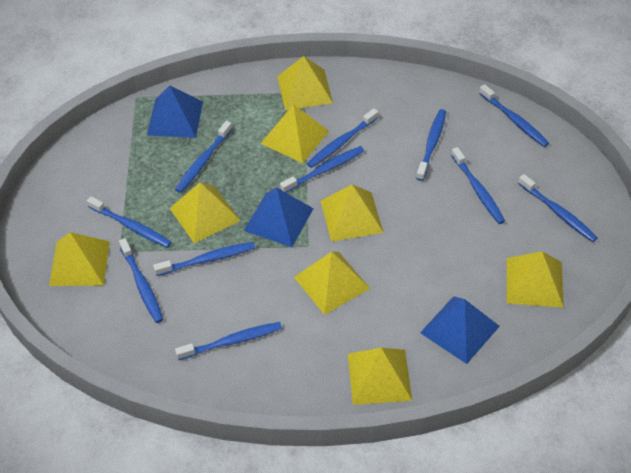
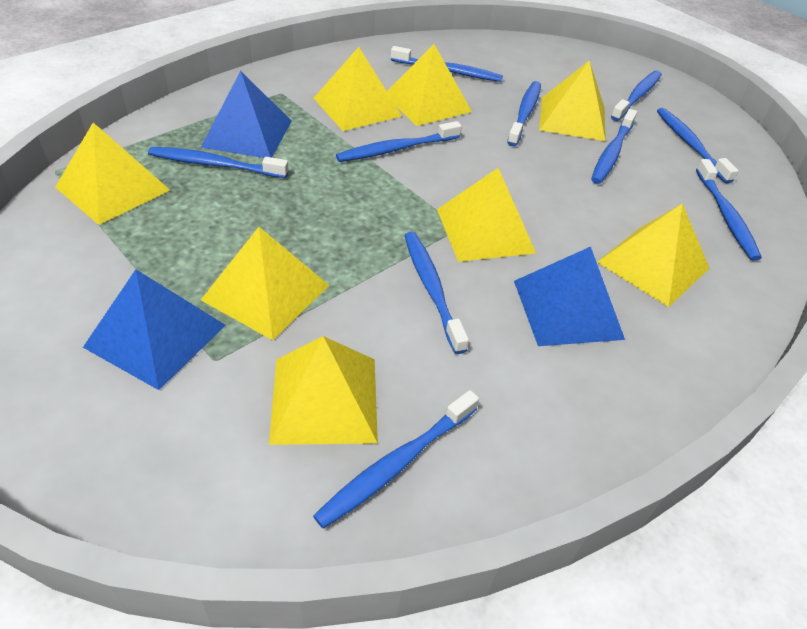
blue toothbrush: [87,196,172,248] [119,238,164,323] [153,242,255,276] [175,121,232,193] [175,322,282,360] [280,146,364,193] [307,108,378,168] [416,109,446,181] [451,147,505,224] [479,84,549,147] [518,174,598,242] = 11 -> [148,147,289,178] [313,390,479,529] [336,121,462,162] [391,46,503,82] [404,232,469,354] [507,81,541,146] [591,109,637,184] [611,71,662,121] [657,108,739,183] [696,159,762,261] = 10

